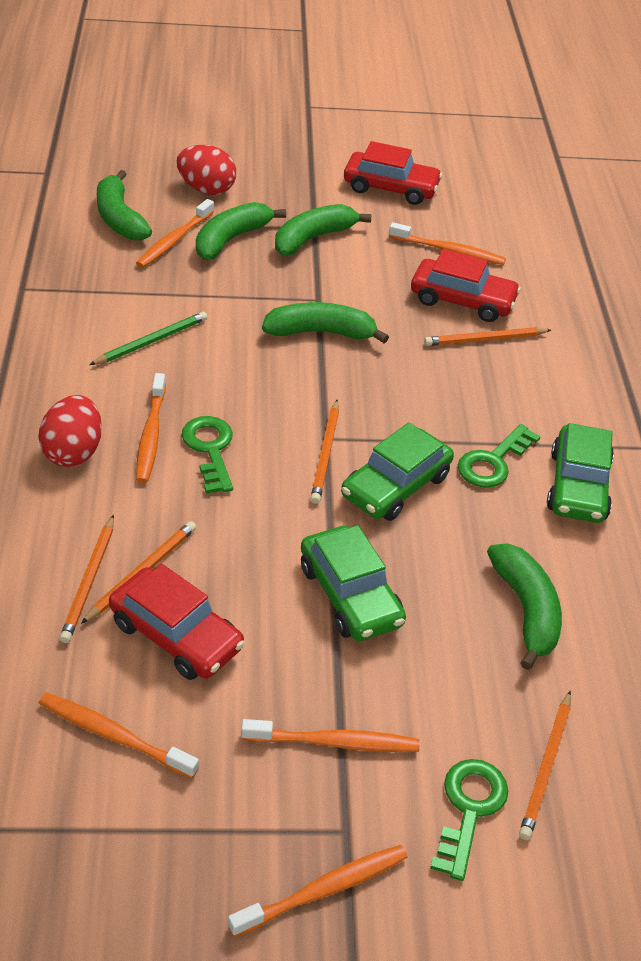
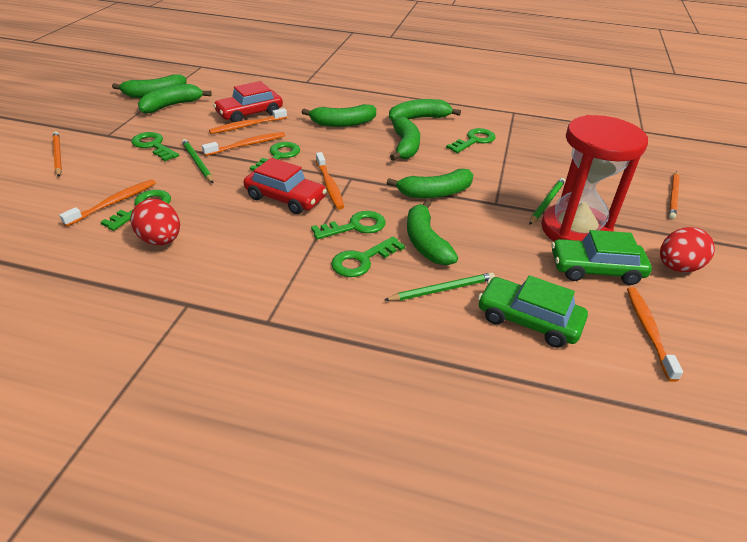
green banana: [97,170,152,241] [196,202,286,260] [262,302,389,343] [275,204,371,256] [487,544,562,670] = 5 -> [112,75,187,98] [138,84,211,114] [301,104,376,127] [387,169,473,198] [389,99,461,121] [390,116,420,161] [407,200,458,265] = 7
green car: [301,525,406,641] [341,422,454,521] [547,423,614,523] = 3 -> [478,275,588,348] [551,230,652,285] = 2
green key: [182,416,233,494] [430,759,508,881] [458,424,541,488] = 3 -> [101,190,171,231] [131,132,179,161] [250,142,300,171] [311,211,386,239] [331,237,405,277] [446,128,496,153] = 6
green pencil: [90,312,207,365] = 1 -> [182,139,213,183] [384,273,495,301] [529,178,565,225] = 3
orange pencil: [59,515,114,643] [81,521,196,624] [310,400,339,504] [424,327,551,346] [519,691,571,840] = 5 -> [53,131,62,177] [669,171,680,219] = 2
orange toothbrush: [39,693,199,779] [136,199,214,268] [136,373,166,483] [228,845,408,937] [241,719,420,752] [389,222,506,265] = 6 -> [59,179,156,227] [202,132,285,156] [209,108,287,134] [316,152,344,210] [627,287,683,382] = 5
red car: [109,564,245,680] [344,141,442,205] [411,249,521,322] = 3 -> [213,81,283,122] [244,158,327,214] = 2
red hourglass: none = 0 -> [541,115,648,241] = 1

